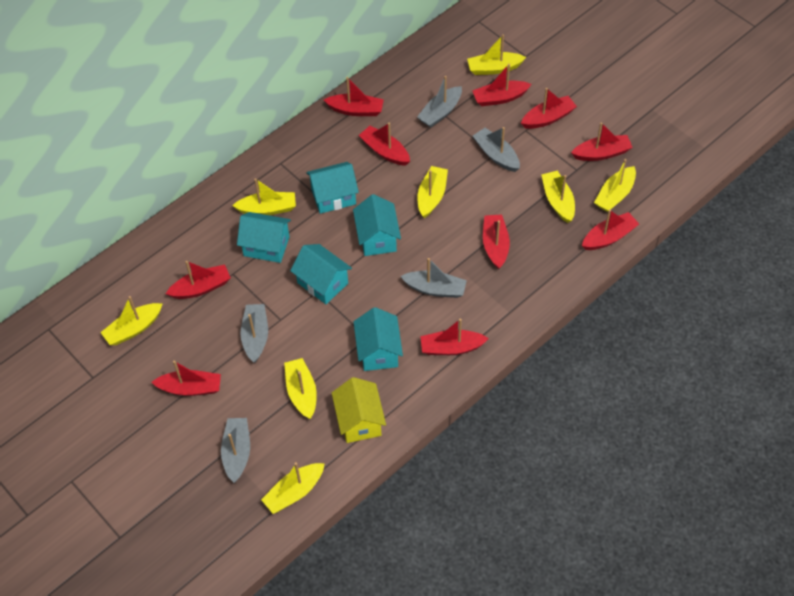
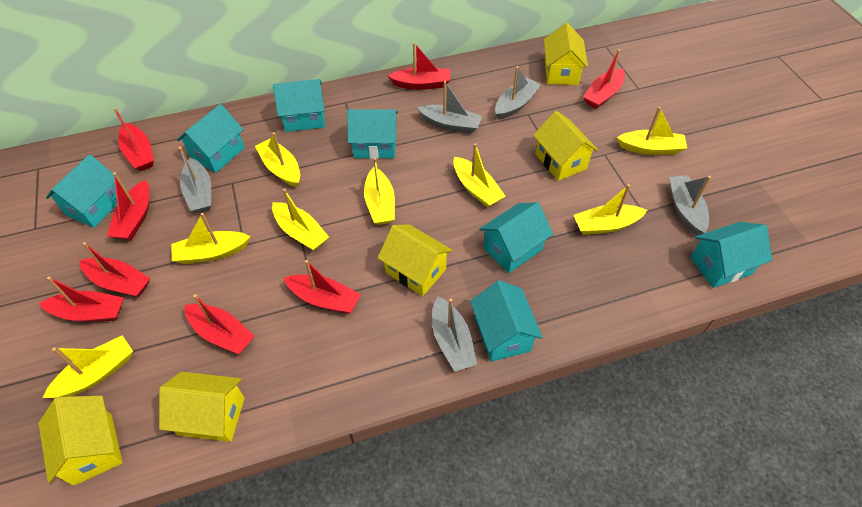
red boat: [152,361,221,396] [166,261,231,299] [324,77,384,116] [359,123,410,166] [420,319,489,355] [473,64,531,106] [483,215,510,269] [521,88,577,129] [571,122,633,161] [582,209,639,250] = 10 -> [39,277,124,322] [79,242,151,297] [107,172,149,240] [114,108,154,171] [184,294,255,354] [283,260,361,314] [388,42,450,90] [583,49,625,109] = 8
turquoise house: [237,212,291,263] [290,244,352,304] [306,162,359,214] [353,194,401,256] [353,307,403,371] = 5 -> [46,154,117,228] [177,104,245,173] [273,79,325,132] [347,109,398,159] [470,280,543,362] [479,202,553,273] [690,222,772,288] = 7
yellow house: [332,377,386,443] = 1 -> [38,396,123,486] [159,372,245,442] [378,224,453,296] [533,111,598,181] [544,23,588,85] = 5

